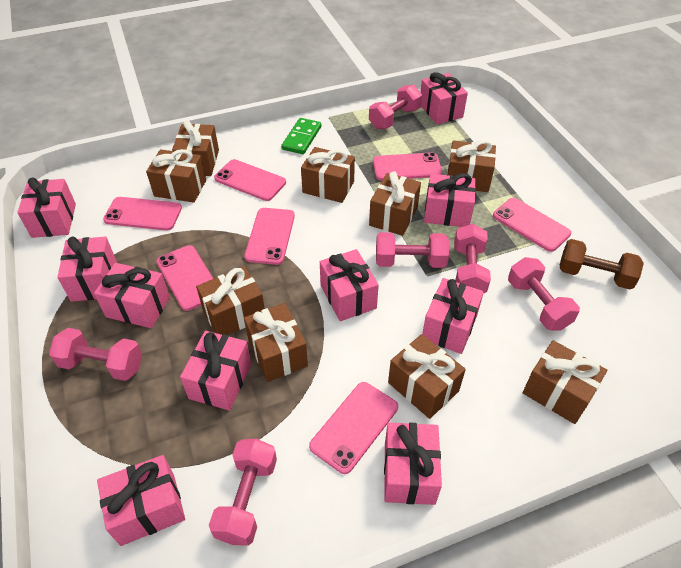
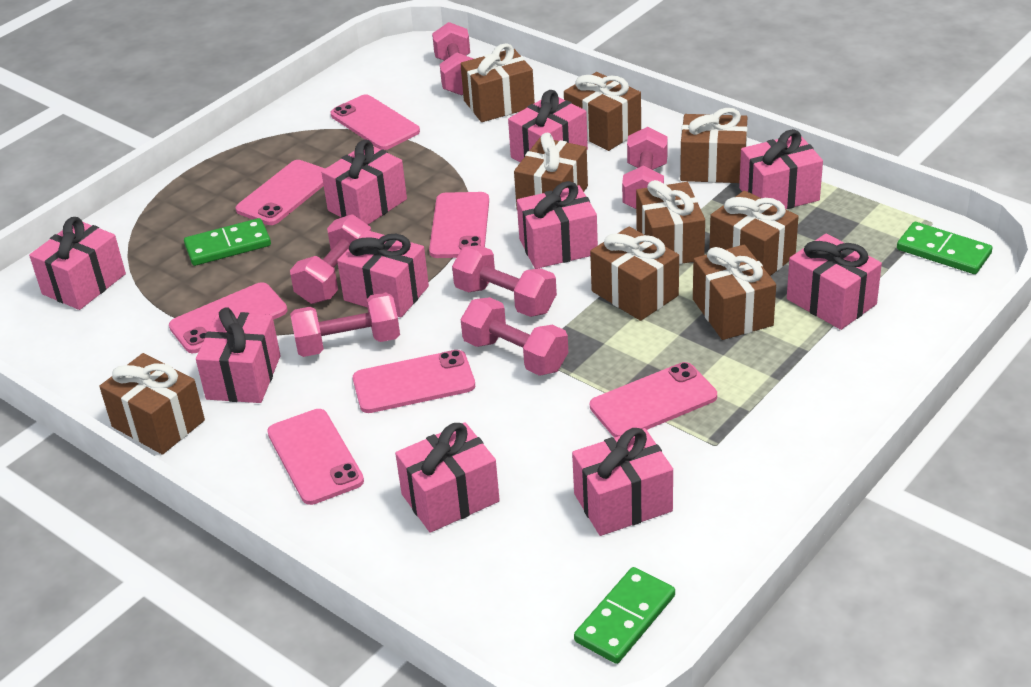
brown dumbbell: [560,239,644,289] = 1 -> none = 0
green domino: [281,118,321,154] = 1 -> [184,218,271,266] [574,567,675,664] [897,222,992,274] = 3

